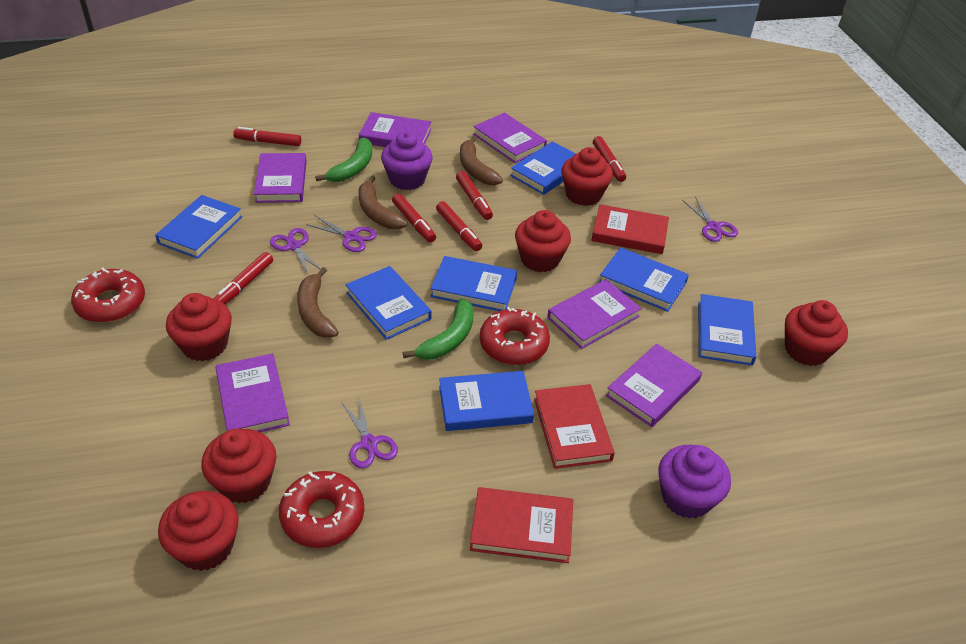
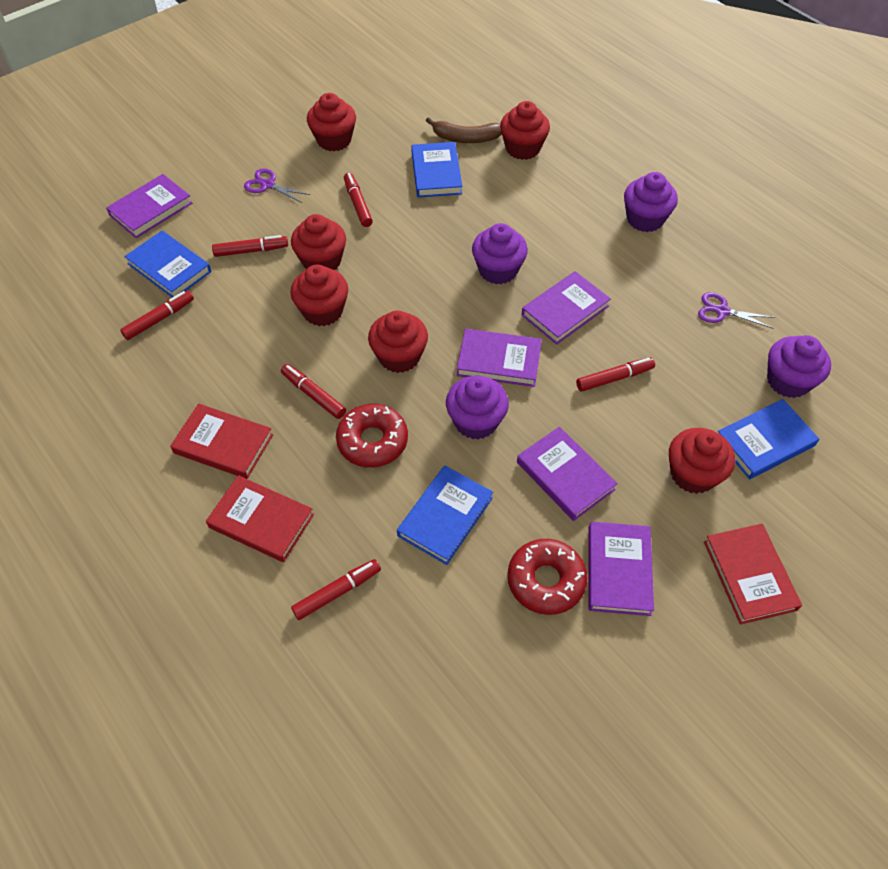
blue book: [155,195,242,259] [346,266,431,340] [430,256,517,311] [439,371,534,431] [510,141,576,195] [599,247,689,312] [698,294,756,366] = 7 -> [124,231,212,298] [397,465,493,565] [411,142,463,198] [718,399,819,479] = 4
brown banana: [297,267,339,338] [359,176,408,229] [460,135,503,185] = 3 -> [426,117,502,143] = 1
green banana: [315,138,372,182] [403,298,474,360] = 2 -> none = 0
purple book: [216,353,290,432] [254,153,307,203] [359,112,431,147] [473,113,547,163] [547,279,641,349] [606,344,702,427] = 6 -> [106,174,192,238] [457,329,542,387] [517,427,618,521] [521,271,611,345] [588,522,654,616] = 5
purple cupcake: [381,132,433,190] [659,445,731,519] = 2 -> [446,376,509,439] [472,223,528,284] [624,172,678,232] [767,335,831,398] = 4
purple scissors: [270,228,321,276] [306,216,377,252] [341,398,398,469] [683,197,738,242] = 4 -> [244,168,310,203] [698,292,775,329] = 2
red donut: [71,268,145,323] [279,471,365,548] [480,307,550,365] = 3 -> [336,404,408,468] [507,539,588,615] = 2

